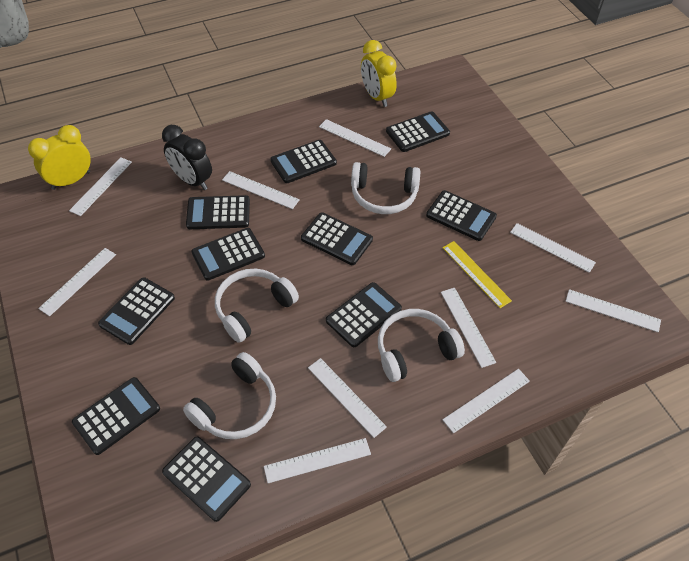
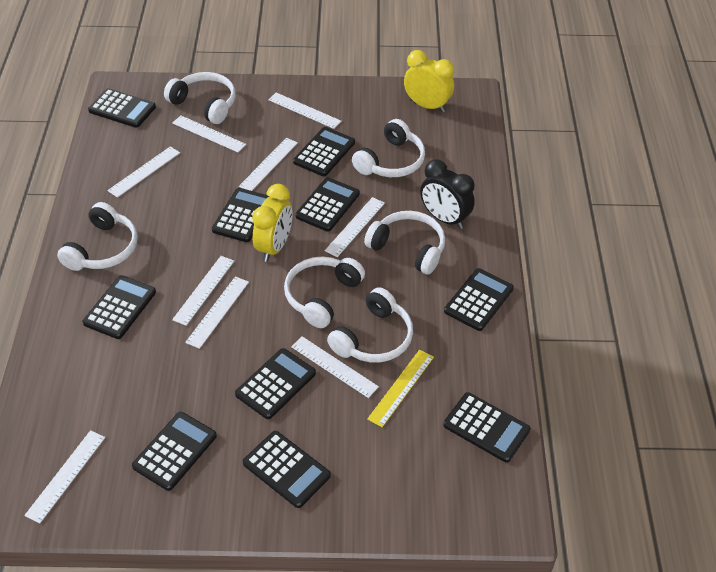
white headphones: [183,352,276,439] [215,269,299,343] [351,162,420,214] [378,309,465,382] = 4 -> [57,202,138,271] [164,72,236,124] [284,256,365,328] [327,287,413,363] [352,119,425,177] [364,211,445,275] = 6
white ruler: [38,248,116,316] [69,157,132,216] [222,171,300,209] [264,438,371,483] [308,358,387,438] [319,119,391,157] [441,288,496,368] [442,369,530,433] [510,223,596,273] [566,289,661,332] = 10 -> [24,430,105,523] [107,146,180,198] [172,115,246,152] [172,256,234,326] [185,276,249,349] [239,138,298,191] [268,93,341,129] [291,336,379,398] [325,197,385,257] = 9

